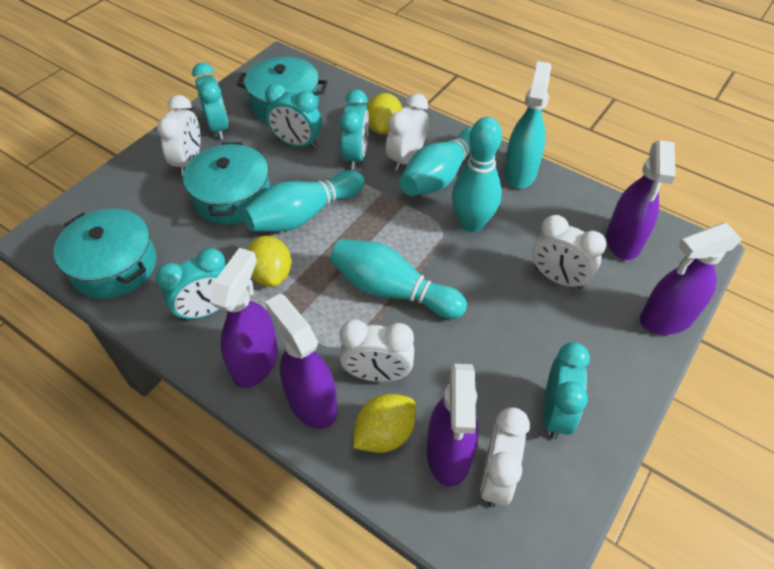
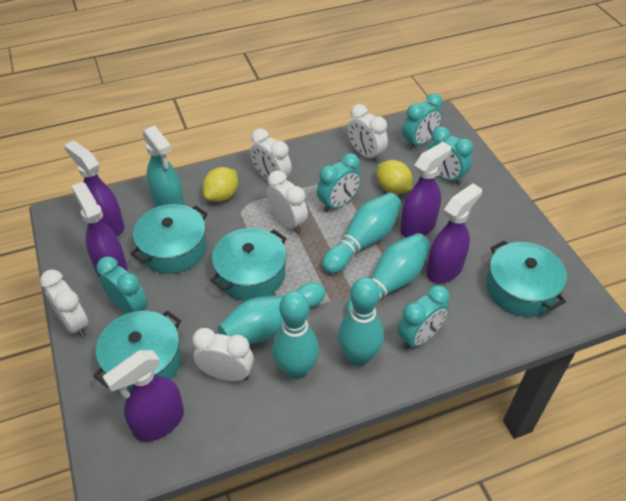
turquoise bowling pin: [243,170,364,232] [330,239,467,319] [400,126,473,196] [452,117,502,232] = 4 -> [218,282,326,344] [272,291,319,379] [322,193,402,274] [338,277,384,366] [346,233,431,314] = 5
turquoise pot: [54,208,157,299] [183,142,270,225] [237,57,328,122] = 3 -> [93,310,182,393] [130,204,208,274] [210,228,287,301] [486,240,567,317] = 4
yellow lemon: [247,236,291,287] [353,394,416,453] [367,93,402,135] = 3 -> [202,167,238,202] [377,160,413,194] = 2

